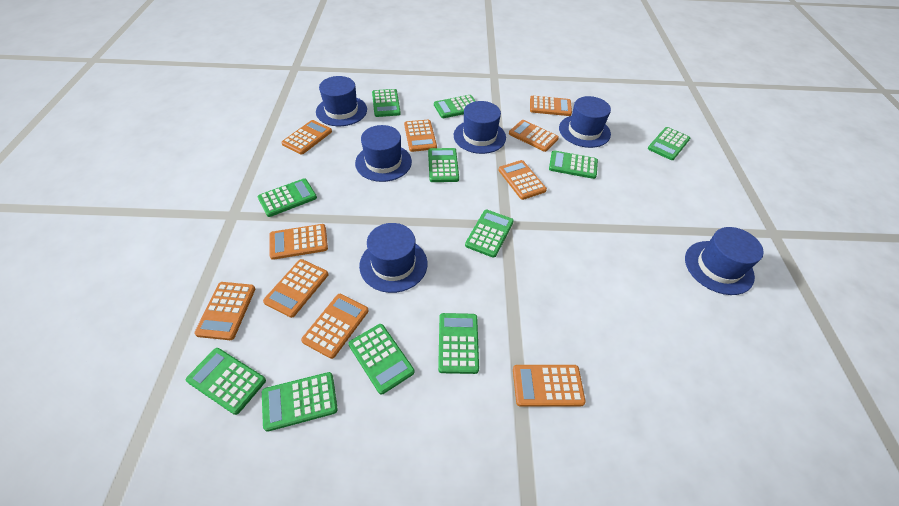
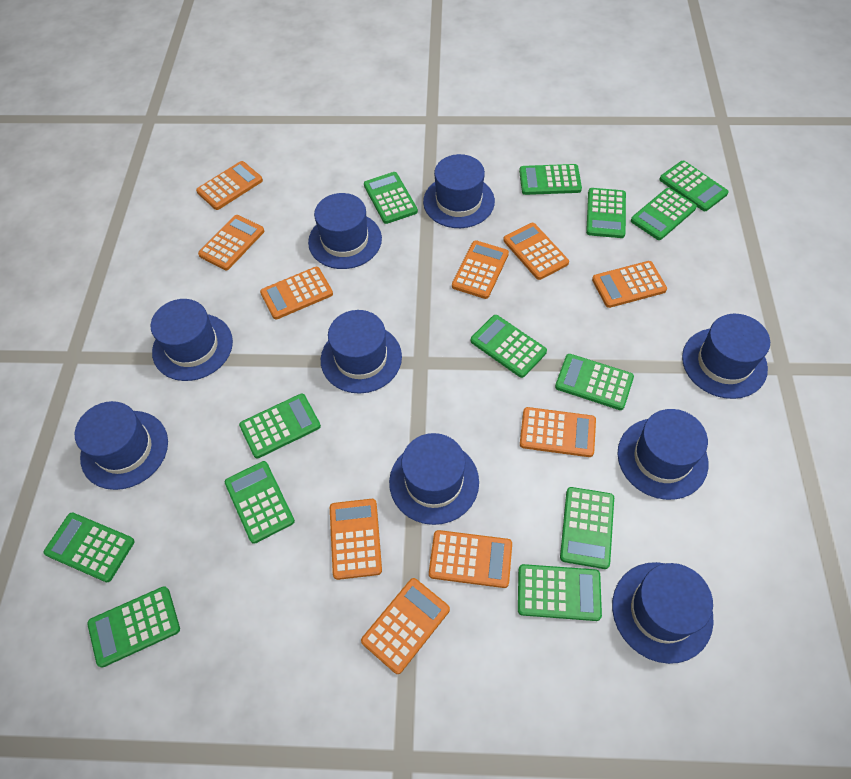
blue hat: [316,76,367,126] [355,125,412,182] [359,223,427,293] [454,101,506,154] [559,96,611,148] [685,227,764,295] = 6 -> [75,401,168,490] [151,299,233,381] [308,193,382,269] [321,310,402,393] [389,433,479,525] [423,154,495,228] [612,562,714,664] [617,409,708,500] [682,314,770,399] = 9
green calculator: [186,348,266,415] [258,179,317,217] [262,372,338,432] [348,324,415,395] [372,89,401,117] [428,148,459,182] [434,95,475,118] [438,313,479,374] [465,210,514,258] [549,150,598,179] [648,127,690,160] = 11 -> [44,512,135,582] [87,586,180,668] [225,461,295,544] [239,394,321,458] [364,172,418,224] [471,315,547,378] [518,564,602,621] [519,164,582,195] [555,354,634,410] [560,487,614,569] [586,188,626,238] [631,188,697,240] [659,161,729,211] = 13

